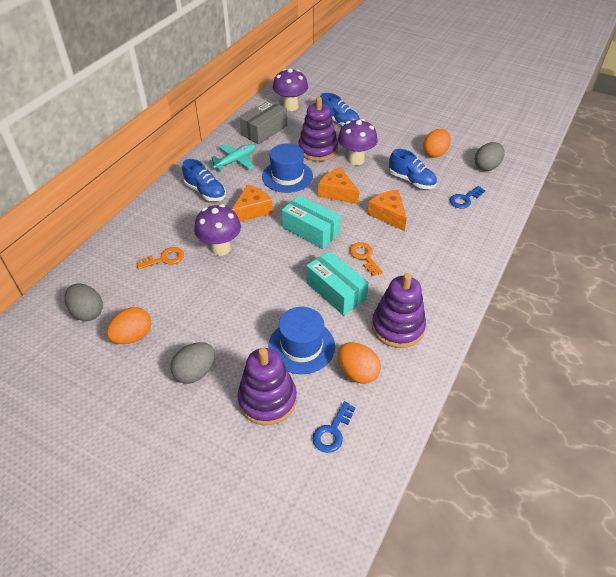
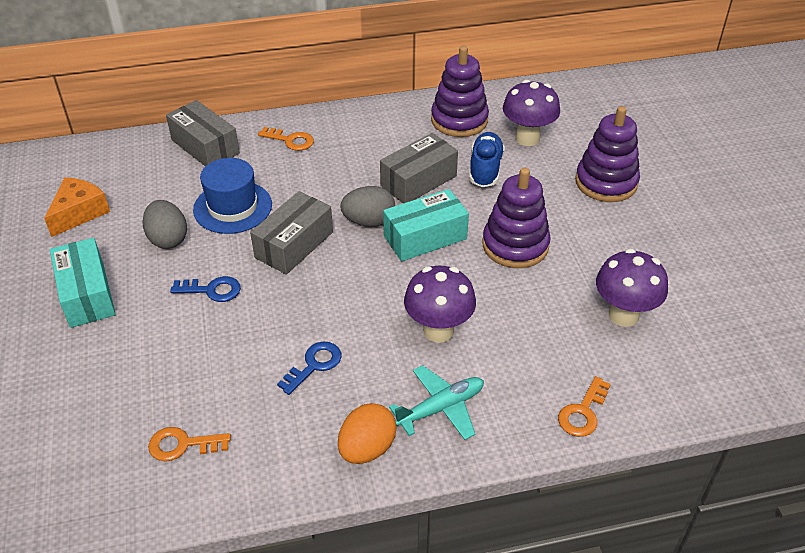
blue hat: [262,143,313,193] [268,307,335,374] = 2 -> [193,158,272,234] = 1
blue shoe: [182,159,226,201] [320,93,360,126] [389,149,437,189] = 3 -> [469,132,505,187] = 1
grey box: [240,100,287,144] = 1 -> [166,100,240,167] [250,191,333,275] [380,133,458,203] = 3
grey egg: [65,283,103,321] [170,342,215,384] [474,142,504,171] = 3 -> [142,200,187,249] [340,186,395,227] = 2
orange cheese: [232,184,273,222] [318,167,359,204] [368,190,407,231] = 3 -> [44,177,110,237] = 1
orange egg: [107,307,151,344] [338,342,381,384] [423,129,451,158] = 3 -> [338,403,397,464] = 1
orange key: [136,247,184,270] [350,242,383,276] = 2 -> [148,427,231,461] [258,127,314,151] [558,376,611,437] = 3

